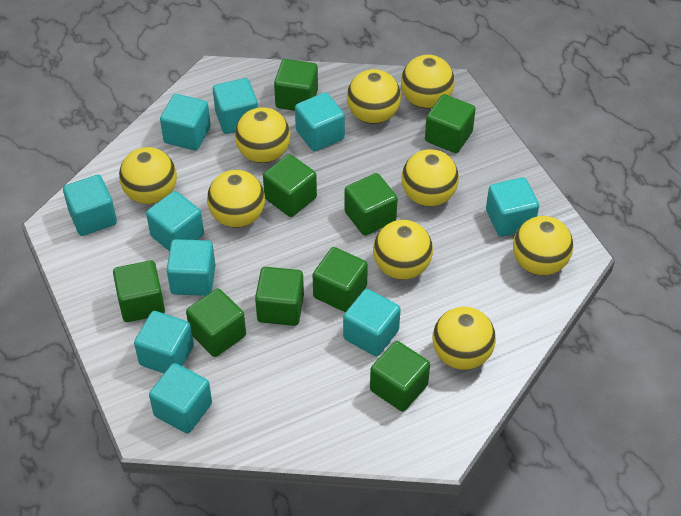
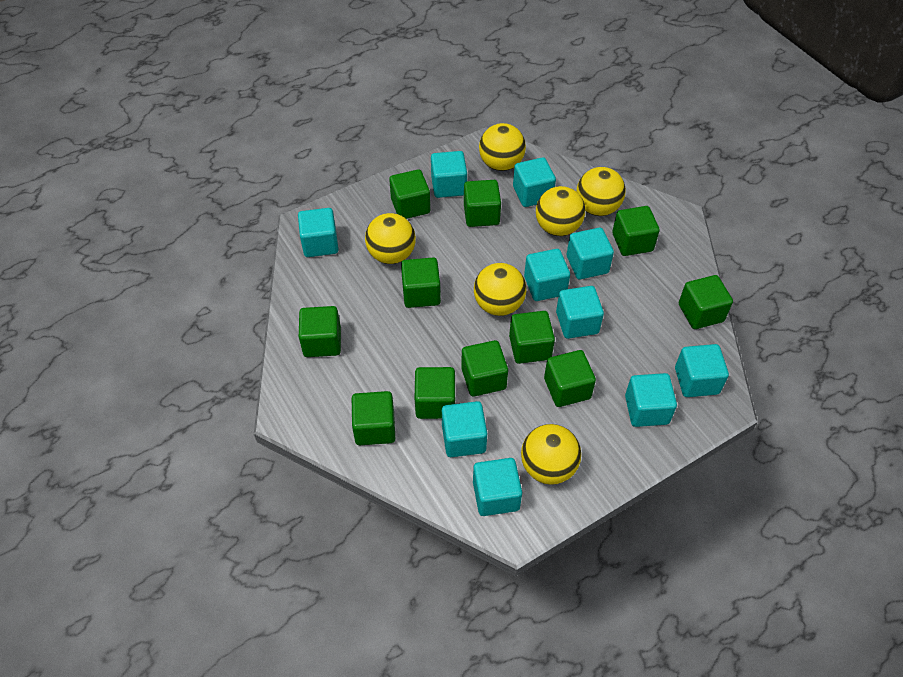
green cube: [113,260,165,322] [186,289,246,357] [255,267,304,326] [263,154,317,217] [274,59,318,111] [313,247,368,312] [344,173,398,235] [370,341,430,412] [425,94,476,153] = 9 -> [299,306,341,357] [352,391,395,445] [389,169,430,219] [401,258,441,308] [415,367,455,419] [461,340,508,396] [464,180,501,227] [509,311,555,364] [544,350,596,407] [612,206,660,256] [679,275,733,329] = 11
yellow ball: [119,147,177,204] [207,170,265,228] [235,107,290,163] [347,69,401,124] [373,220,433,280] [401,55,454,109] [401,149,459,207] [433,307,496,370] [513,216,573,276] = 9 -> [365,213,416,264] [474,263,527,316] [479,123,526,171] [521,424,581,485] [536,186,585,236] [576,167,626,216] = 6

